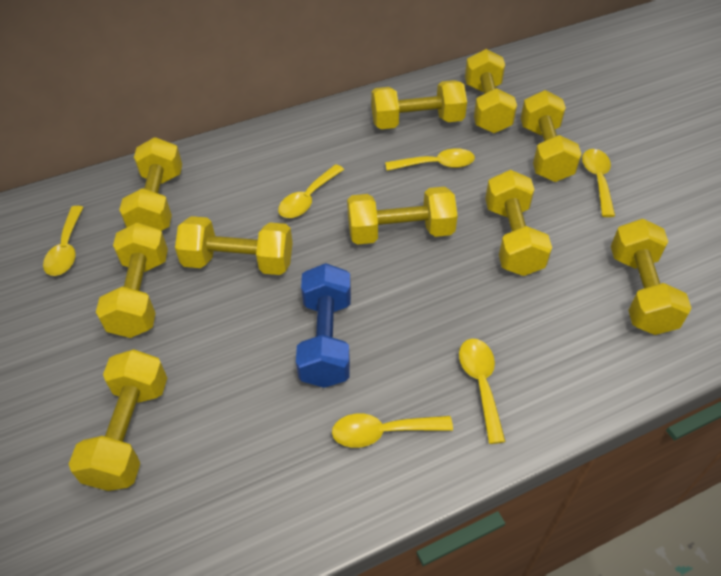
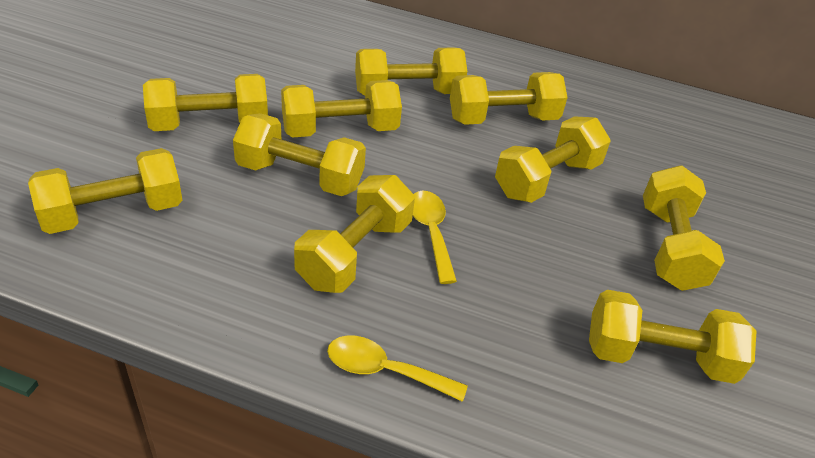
blue dumbbell: [296,263,351,388] = 1 -> none = 0
yellow spoon: [43,206,84,276] [278,164,344,218] [332,414,453,448] [385,148,475,171] [459,339,506,444] [582,149,615,217] = 6 -> [327,336,468,402] [413,191,457,284] = 2

